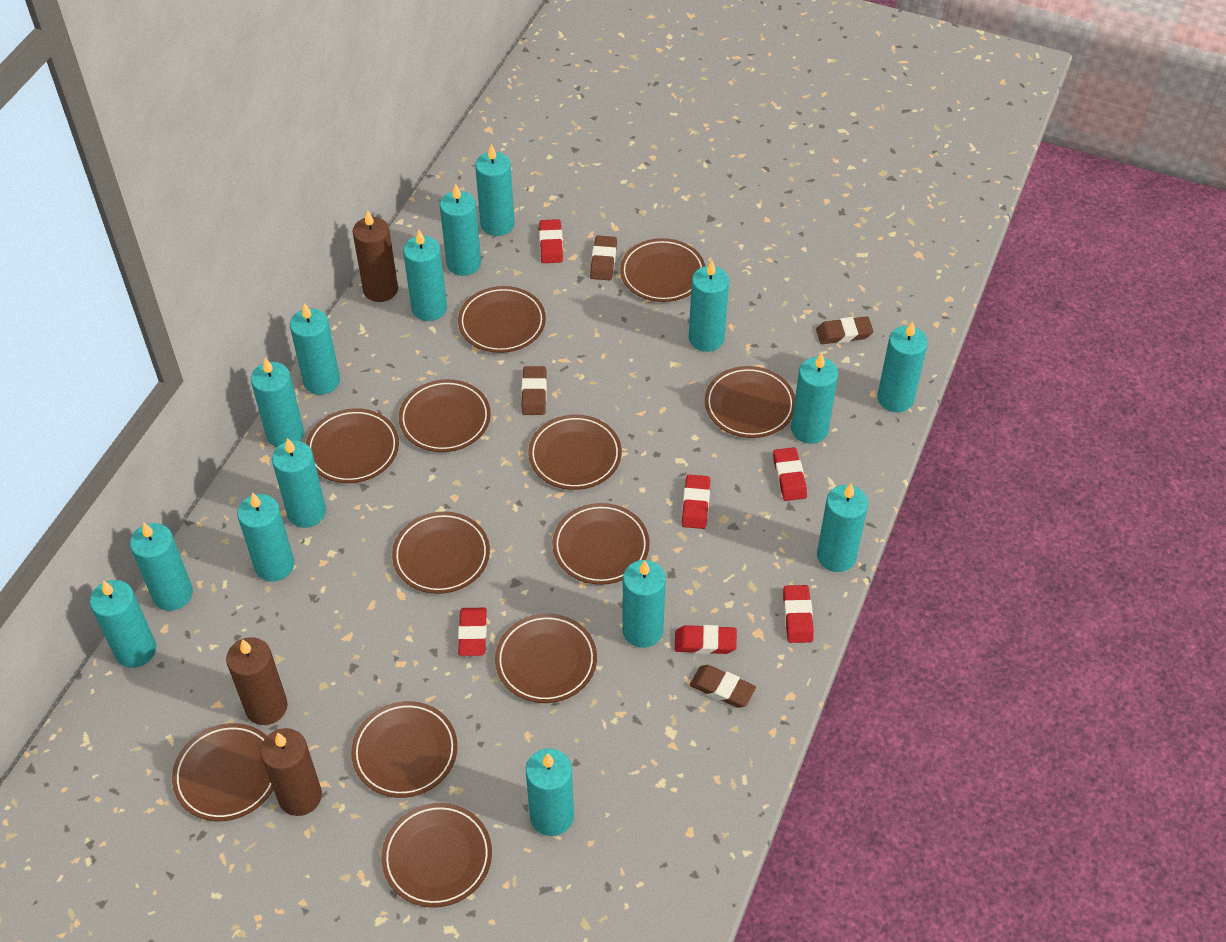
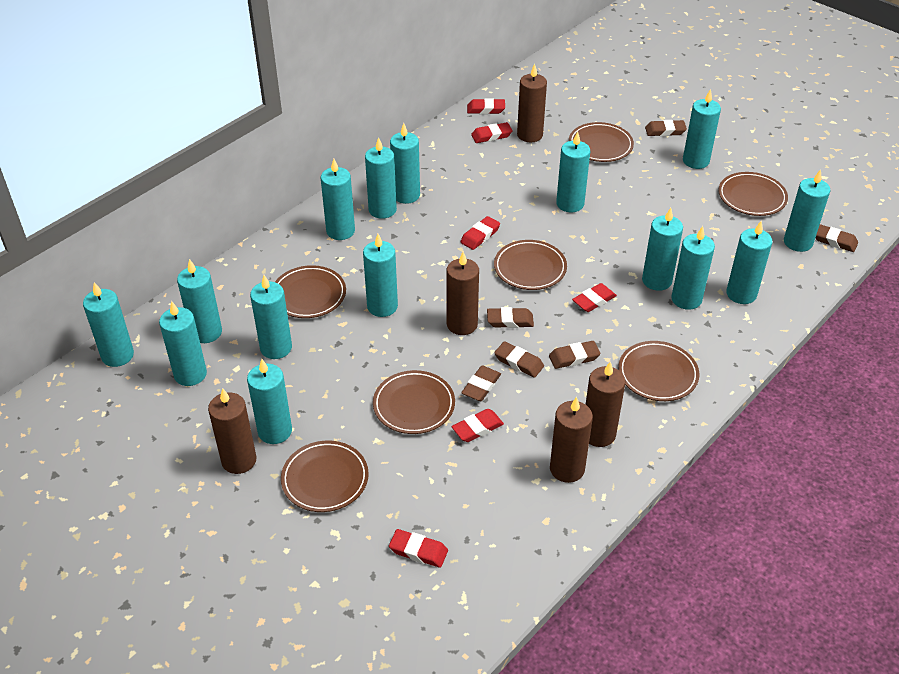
brown candle: [226,637,288,725] [260,728,322,816] [352,210,398,302] = 3 -> [208,388,257,474] [446,252,479,335] [517,64,547,142] [550,397,593,483] [585,362,625,447] = 5
brown eraser: [521,366,547,415] [590,235,617,280] [690,665,756,708] [816,316,873,344] = 4 -> [461,366,501,401] [487,307,534,328] [494,341,544,378] [549,341,600,369] [645,120,687,136] [816,224,858,252] = 6
brown plate: [172,723,273,821] [306,408,399,483] [351,701,458,798] [382,803,492,908] [392,512,490,594] [399,379,491,452] [458,286,546,353] [495,613,597,703] [528,415,622,490] [552,503,650,585] [620,238,705,302] [705,366,795,438] = 12 -> [275,265,346,318] [281,441,369,512] [373,370,455,434] [494,240,567,290] [569,122,634,162] [618,341,699,401] [718,172,788,216] = 7

